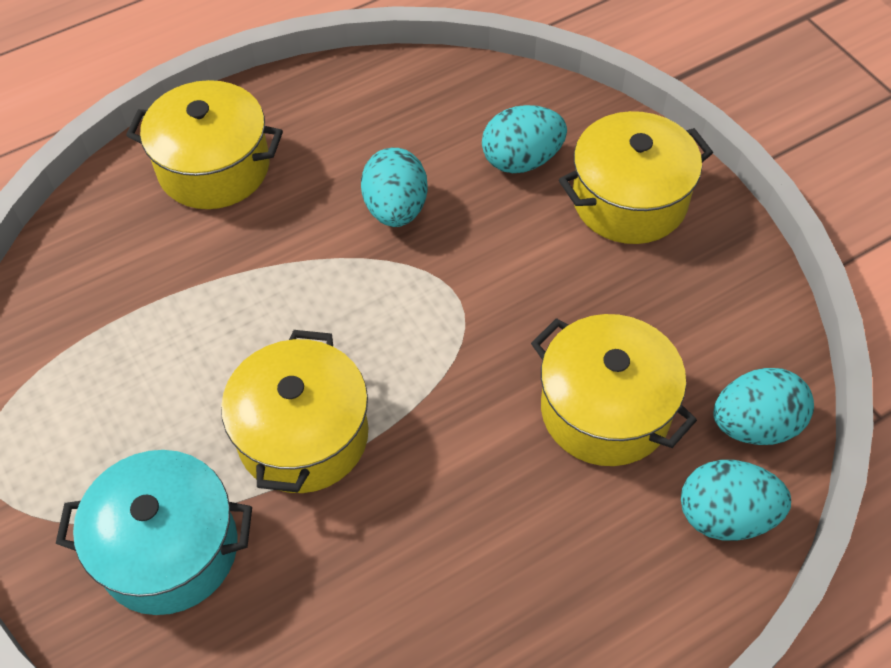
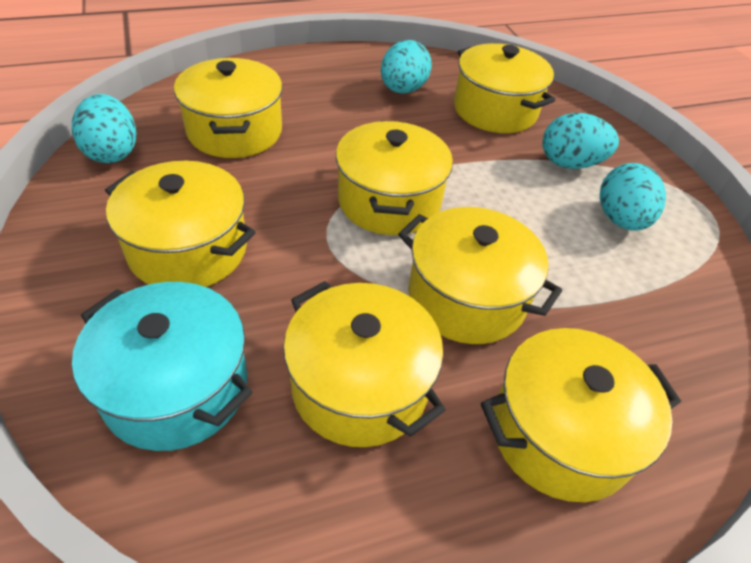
yellow pot: [126,80,283,209] [221,330,368,493] [531,314,697,466] [559,111,713,244] = 4 -> [105,161,255,287] [174,58,283,158] [283,281,446,447] [336,120,453,235] [398,207,562,344] [454,43,555,133] [481,328,681,502] = 7

